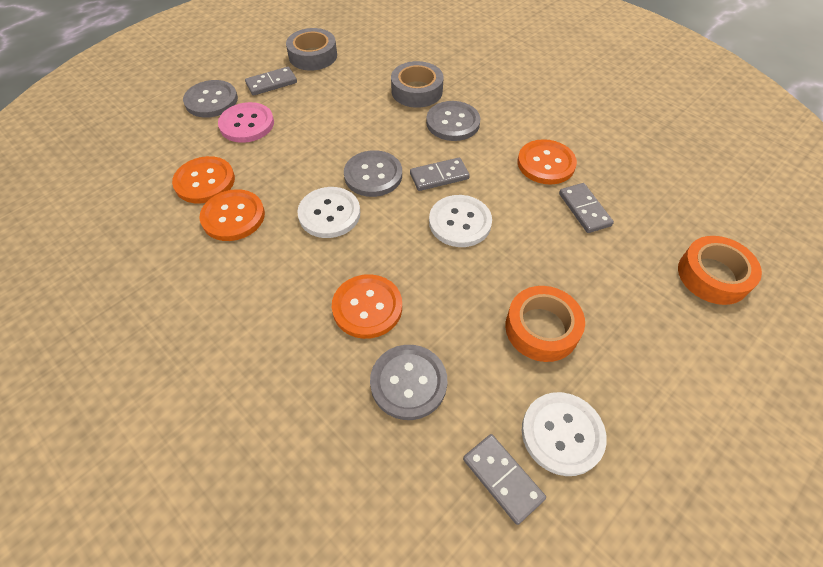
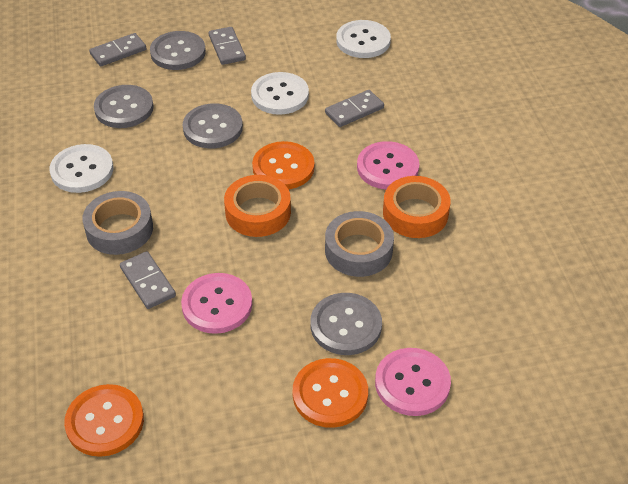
orange button: [172,156,235,204] [199,189,265,241] [332,274,402,339] [518,139,577,185] = 4 -> [64,384,144,457] [252,141,315,189] [293,358,368,428] = 3
pink button: [218,102,274,143] = 1 -> [181,273,252,334] [357,141,419,190] [375,348,451,416] = 3

